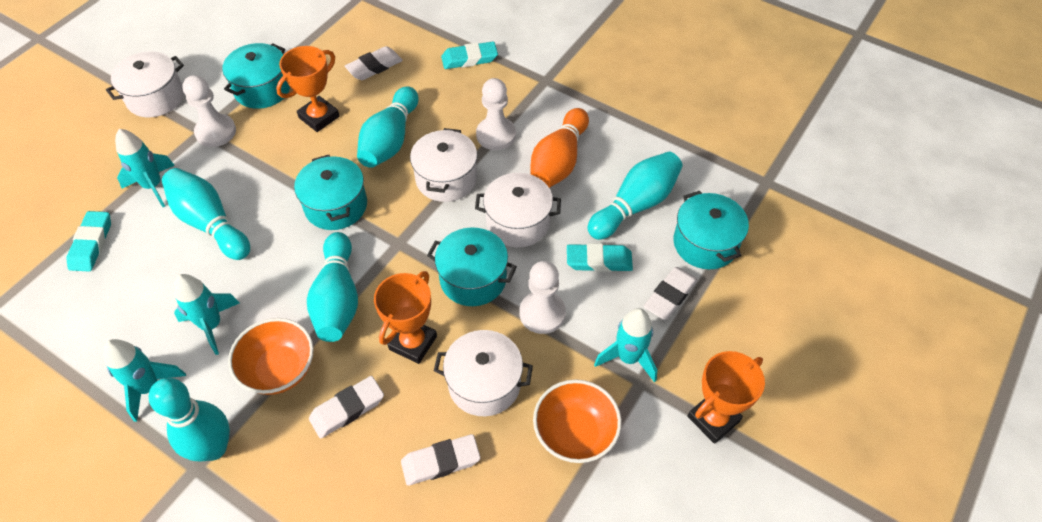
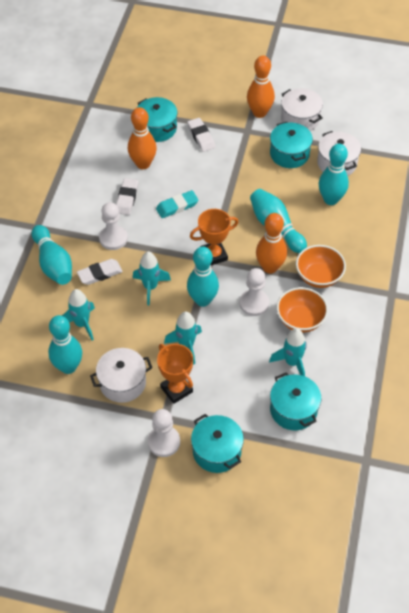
orange bowling pin: [530,108,589,188] = 1 -> [128,107,157,169] [247,56,275,118] [256,213,287,274] = 3
orange trophy: [276,46,340,132] [374,271,437,364] [687,351,765,444] = 3 -> [157,344,193,404] [190,209,238,265] = 2
turquoise eraser: [66,211,111,272] [441,42,498,69] [567,243,633,272] = 3 -> [156,190,198,218] = 1
white eraser: [309,376,384,438] [345,46,403,80] [401,434,481,486] [644,267,698,320] = 4 -> [77,259,123,285] [116,178,139,215] [187,118,215,152] = 3
white pot: [106,52,184,117] [410,128,477,202] [434,330,533,416] [475,173,561,247] = 4 -> [90,348,153,403] [281,88,323,131] [317,131,361,176] = 3

